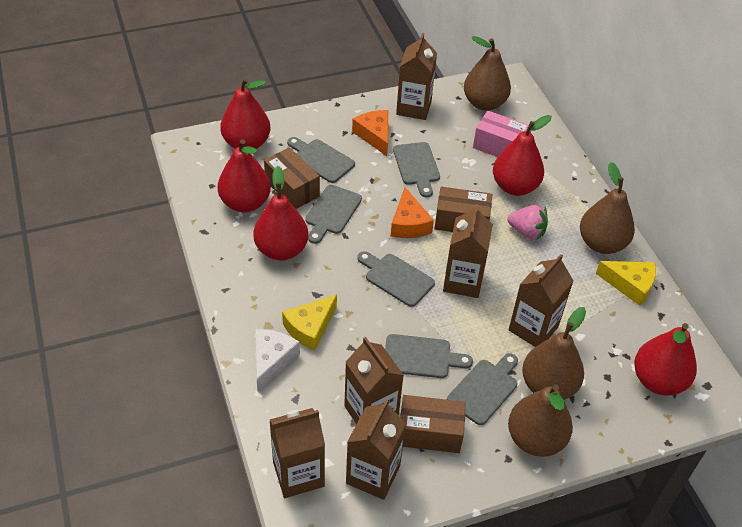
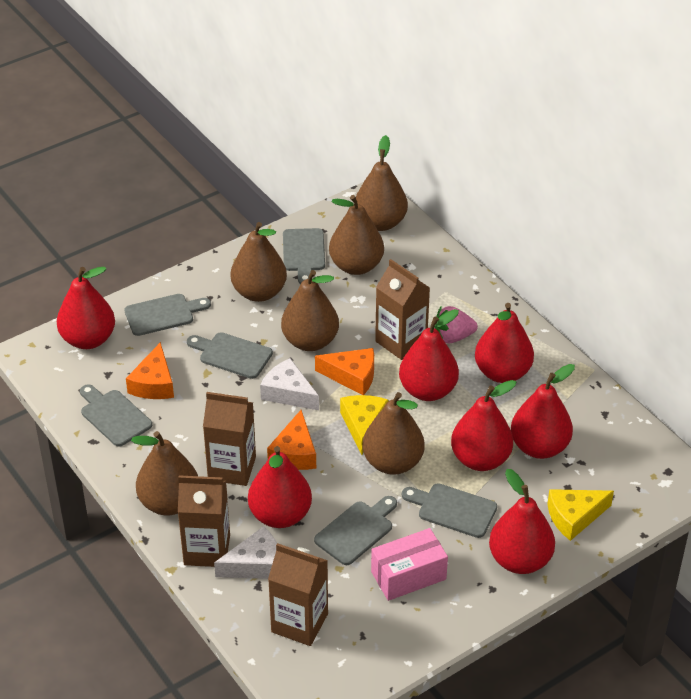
brown box: [264,148,320,209] [400,395,466,453] [434,187,492,232] = 3 -> none = 0
brown carton: [270,408,325,498] [344,337,404,424] [346,399,406,500] [396,33,437,120] [443,204,493,298] [509,254,574,347] = 6 -> [178,475,230,567] [203,392,256,486] [268,543,328,646] [375,259,430,360] = 4
brown pear: [464,36,511,111] [508,385,573,457] [522,307,586,400] [580,162,635,254] = 4 -> [131,431,198,515] [231,222,287,302] [281,270,339,351] [329,195,384,275] [356,135,408,231] [362,392,425,475] = 6
orange cheese: [352,110,388,156] [391,187,434,238] = 2 -> [126,342,174,399] [267,410,316,470] [315,348,374,395] = 3
red pear: [218,139,271,212] [220,78,270,149] [254,166,309,261] [493,115,551,196] [634,323,697,395] = 5 -> [57,267,115,349] [248,446,312,528] [399,309,459,401] [451,380,516,471] [475,303,534,383] [489,469,555,574] [511,364,575,459] = 7
white cheese: [255,329,300,391] = 1 -> [214,526,277,579] [260,358,319,410] = 2

